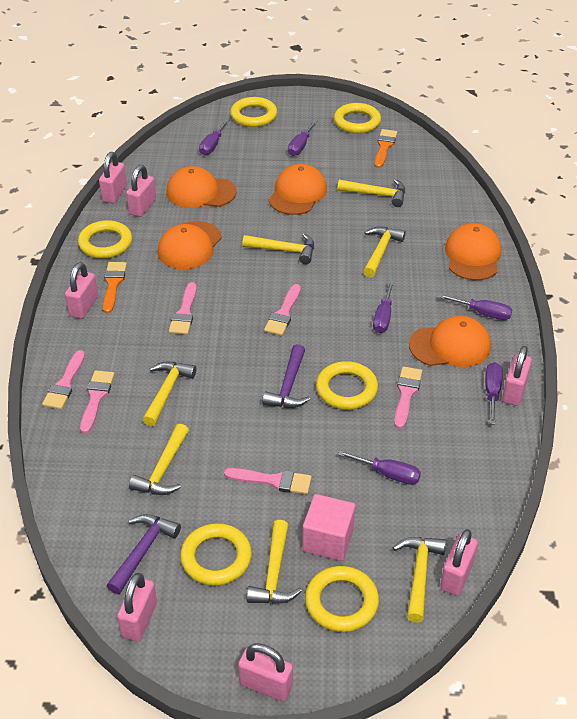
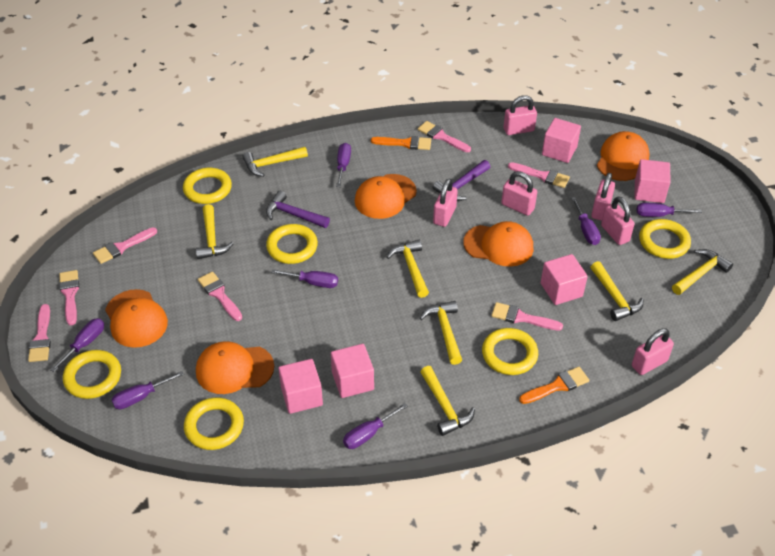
pink brush: [42,350,85,409] [80,370,115,434] [169,282,197,335] [224,468,312,494] [264,284,301,336] [394,366,422,429] = 6 -> [28,304,51,362] [59,270,79,326] [93,227,157,264] [198,272,242,321] [418,121,471,152] [491,302,563,331] [508,162,570,188] = 7
pink cube: [302,494,356,561] = 1 -> [278,359,323,414] [331,344,374,398] [541,254,588,305] [542,118,581,163] [635,159,671,203] = 5
pink padlock: [65,262,98,319] [99,152,127,204] [117,573,157,641] [126,165,156,217] [238,643,293,701] [440,529,478,596] [502,346,532,406] = 7 -> [433,179,458,227] [501,171,537,216] [504,95,537,135] [591,173,615,221] [601,196,634,245] [632,328,674,375] = 6
purple screwdriver: [199,118,230,155] [288,120,318,156] [337,450,421,485] [373,280,394,333] [438,294,512,320] [485,362,503,425] = 6 -> [50,318,104,372] [111,371,184,409] [271,269,338,288] [336,143,351,187] [343,403,408,449] [571,197,601,245] [637,203,702,217] = 7

